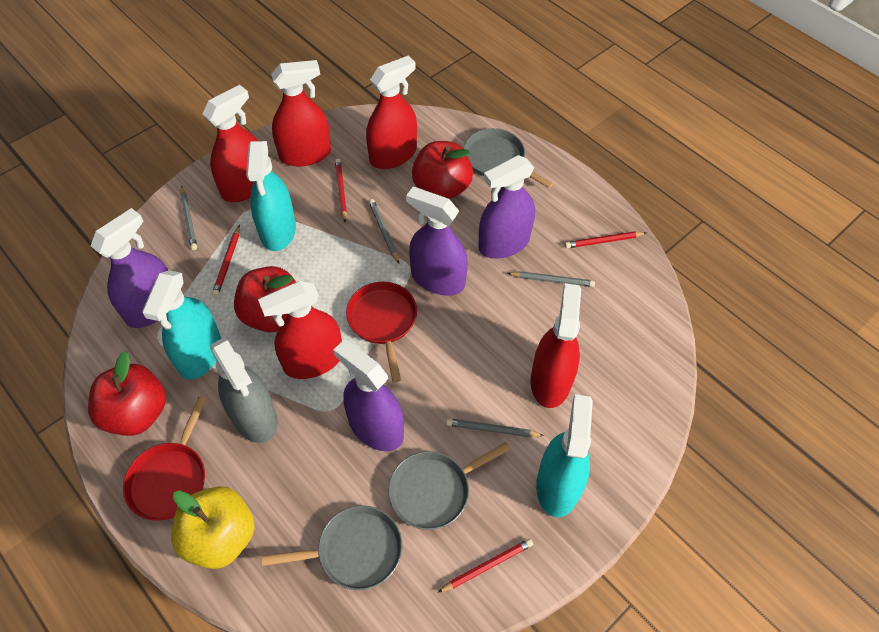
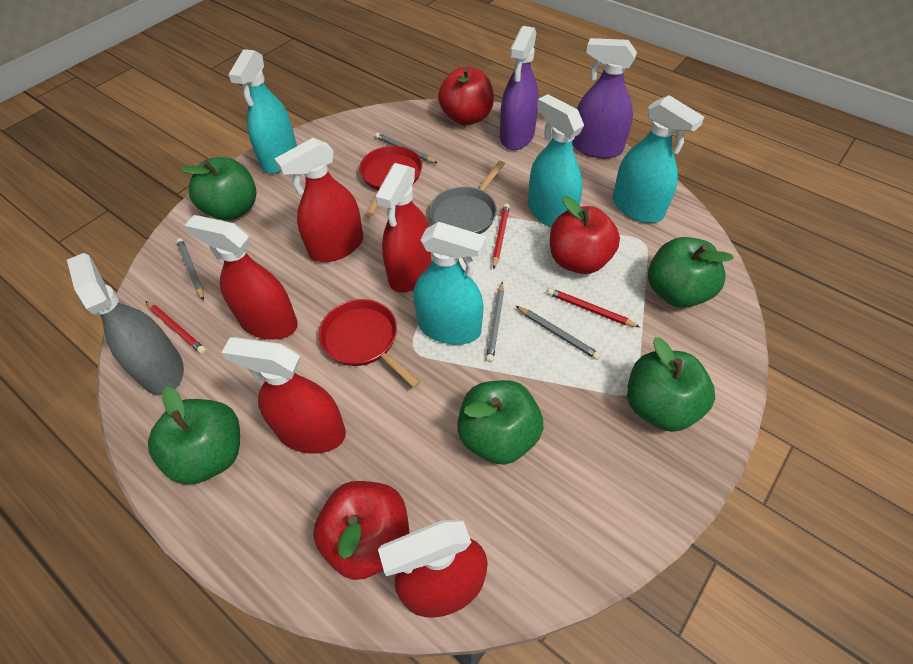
green apple: none = 0 -> [148,387,240,485] [180,157,257,221] [457,380,543,465] [627,337,715,432] [648,237,734,308] = 5
grey pan: [262,505,402,590] [388,442,511,530] [463,128,553,188] = 3 -> [430,161,505,234] = 1
purple spray bottle: [91,208,168,328] [333,340,404,451] [406,187,468,296] [478,155,535,259] = 4 -> [500,26,539,150] [572,38,637,158] = 2
red pencil: [212,225,240,296] [335,159,347,222] [437,539,533,593] [565,231,646,248] = 4 -> [146,301,206,354] [492,203,510,269] [547,288,640,327] = 3
turquoise spray bottle: [142,270,221,380] [246,141,296,251] [536,394,593,517] = 3 -> [228,49,297,174] [413,222,486,345] [528,94,584,227] [612,95,704,223] = 4
yellow apple: [171,486,255,569] = 1 -> none = 0

